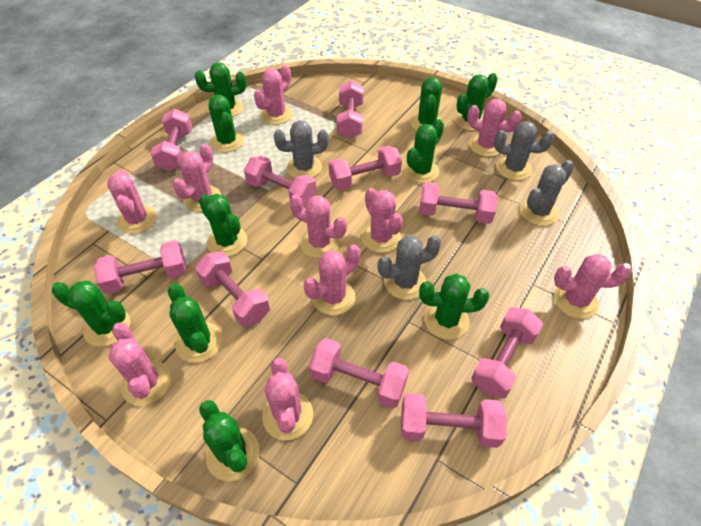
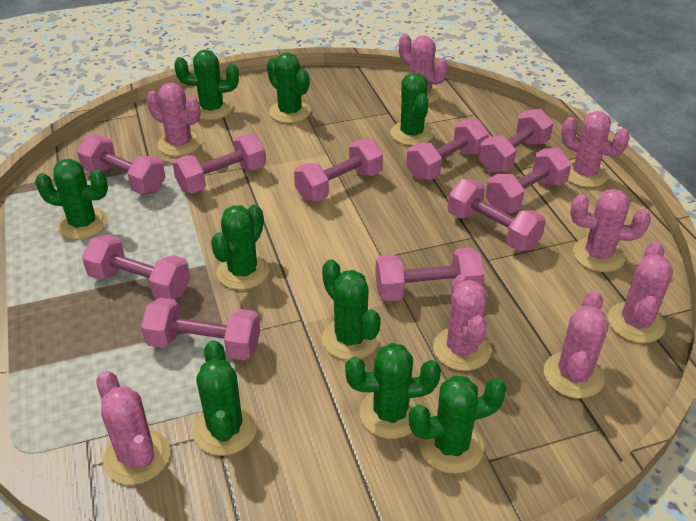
green cactus: [52,281,130,347] [168,284,222,363] [195,62,246,117] [199,194,247,256] [199,400,260,481] [209,95,244,152] [404,119,444,183] [411,77,443,131] [419,274,489,340] [455,73,498,131] = 10 -> [35,159,108,240] [174,50,239,120] [193,340,257,456] [211,204,270,290] [267,52,311,123] [322,259,381,360] [345,343,441,439] [390,73,434,146] [409,376,507,474] = 9
grey cactus: [274,120,329,178] [378,235,441,300] [494,121,554,181] [520,160,574,226] = 4 -> none = 0
pink cactus: [107,170,157,234] [108,323,171,406] [173,144,221,212] [254,65,293,125] [262,358,313,440] [289,194,347,258] [304,244,360,315] [361,188,403,253] [467,99,522,157] [554,254,632,319] = 10 -> [96,371,170,485] [146,83,202,156] [399,34,447,104] [433,274,492,371] [544,291,608,399] [561,111,630,187] [571,189,651,272] [608,241,673,343] = 8

